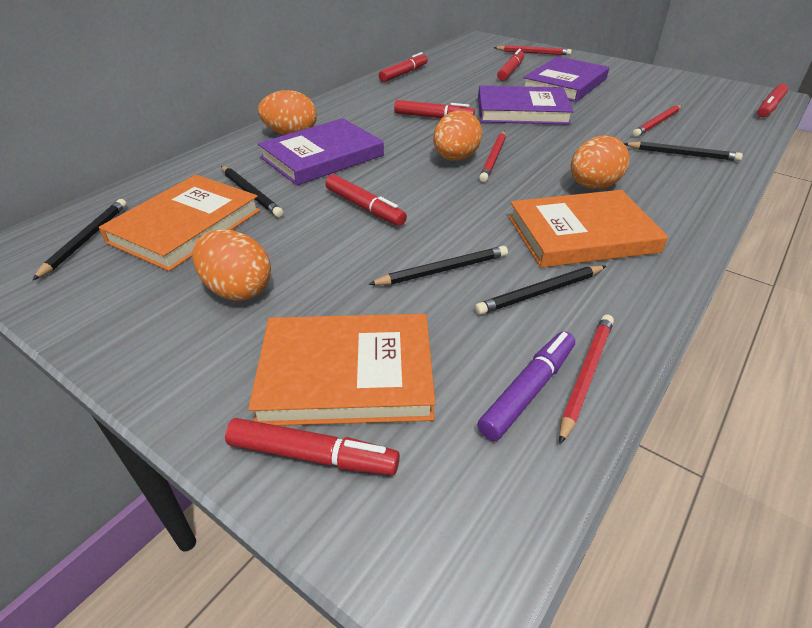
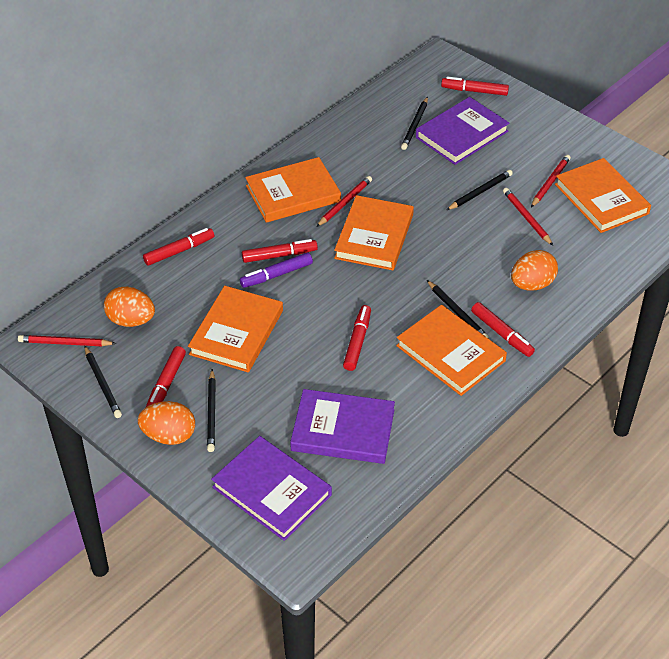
orange book: [99,174,260,271] [248,314,436,426] [508,190,668,268] = 3 -> [188,286,283,372] [245,157,341,223] [334,195,414,270] [396,305,507,396] [555,158,651,233] = 5
orange egg: [192,229,271,301] [258,90,317,135] [433,111,482,161] [571,135,629,189] = 4 -> [104,287,155,327] [138,401,195,445] [511,250,558,290] = 3

